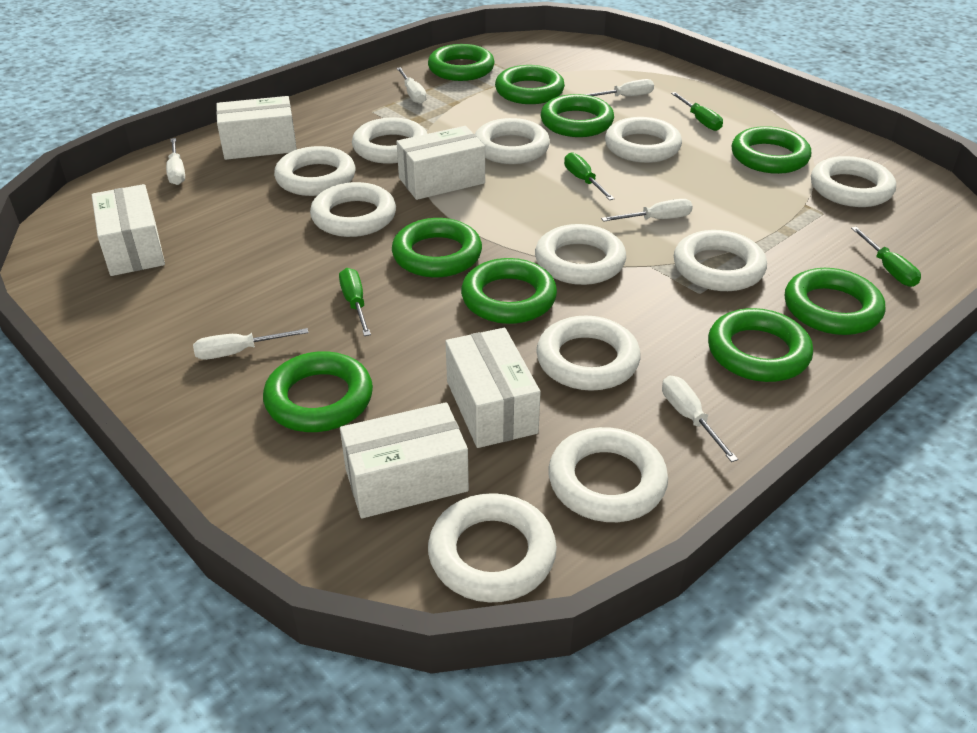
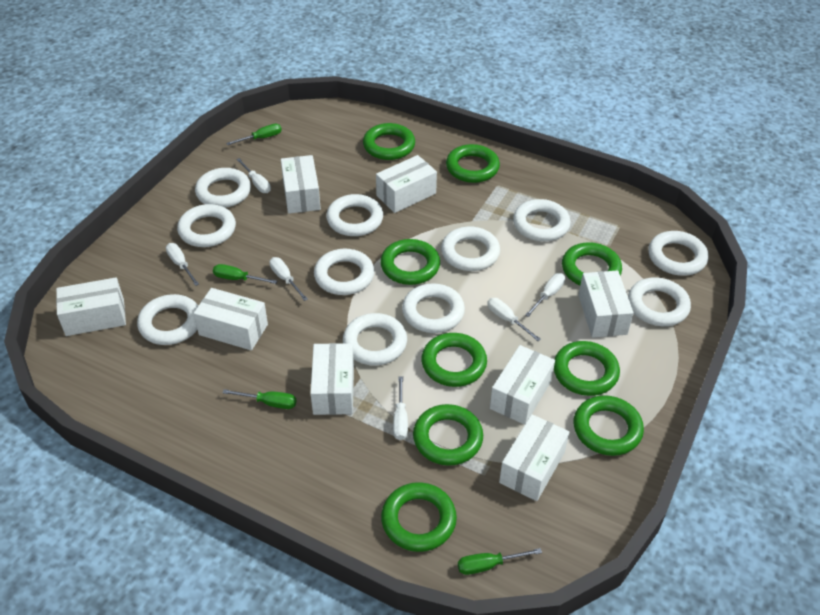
white box: [92,184,165,276] [216,96,297,160] [340,402,469,518] [396,126,485,200] [445,328,541,448] = 5 -> [56,277,126,336] [193,288,268,351] [281,155,321,214] [310,343,354,415] [376,155,437,213] [490,345,555,425] [499,414,569,501] [578,270,634,338] = 8

